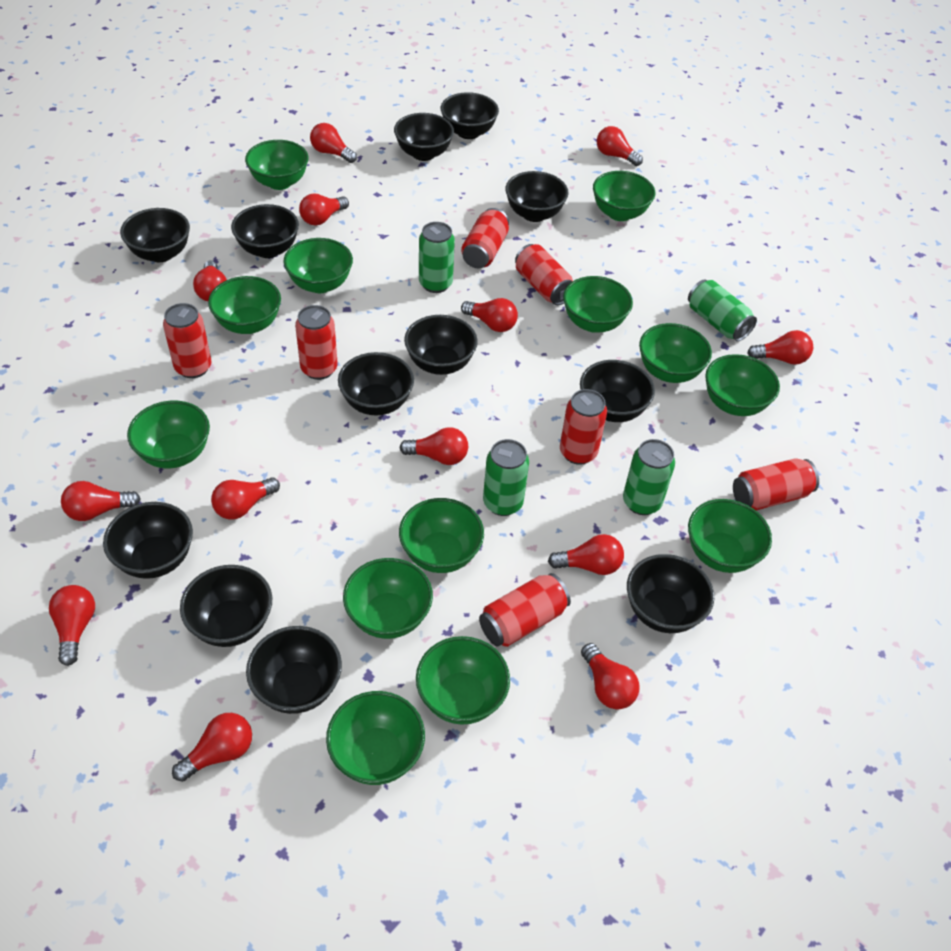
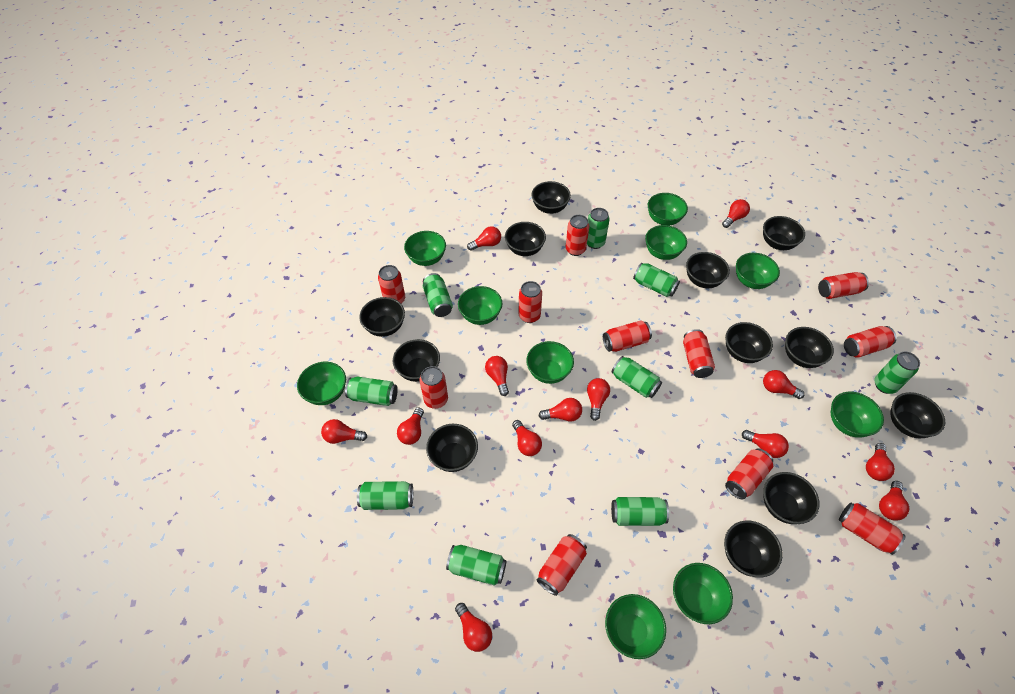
green bowl: [127,401,210,468] [208,276,281,334] [245,140,308,190] [283,238,353,293] [326,691,425,785] [343,558,433,639] [399,498,484,573] [416,636,510,725] [563,276,633,333] [593,171,655,221] [639,323,712,383] [688,499,772,573] [705,354,780,416] = 13 -> [297,362,346,405] [404,231,446,266] [458,286,503,325] [526,341,574,384] [605,594,666,659] [645,225,687,260] [648,193,688,226] [673,563,733,624] [736,253,780,289] [831,392,884,438] = 10
green can: [419,222,455,293] [483,439,529,516] [623,439,675,515] [688,279,757,342] = 4 -> [345,376,398,406] [357,481,413,510] [423,273,453,317] [446,545,507,586] [587,208,610,249] [611,356,662,398] [611,497,669,526] [633,263,680,297] [875,352,920,394] = 9
red can: [163,303,212,378] [295,305,338,380] [461,208,509,268] [479,573,571,647] [515,244,573,305] [560,389,607,465] [733,458,819,511] = 7 -> [378,265,405,304] [420,366,448,409] [518,281,542,323] [537,534,587,596] [566,215,589,256] [603,320,652,352] [683,329,715,378] [725,448,773,500] [818,272,869,299] [839,503,906,555] [844,326,897,358] = 11

